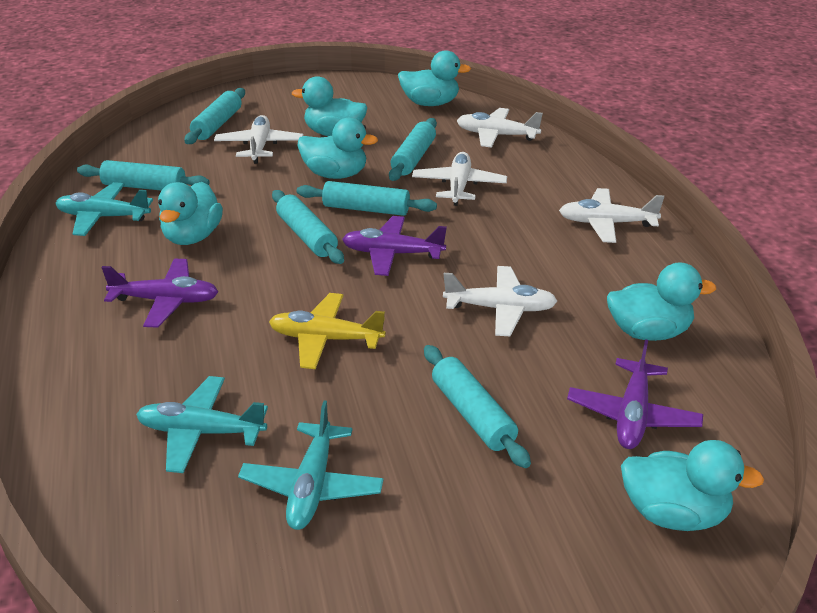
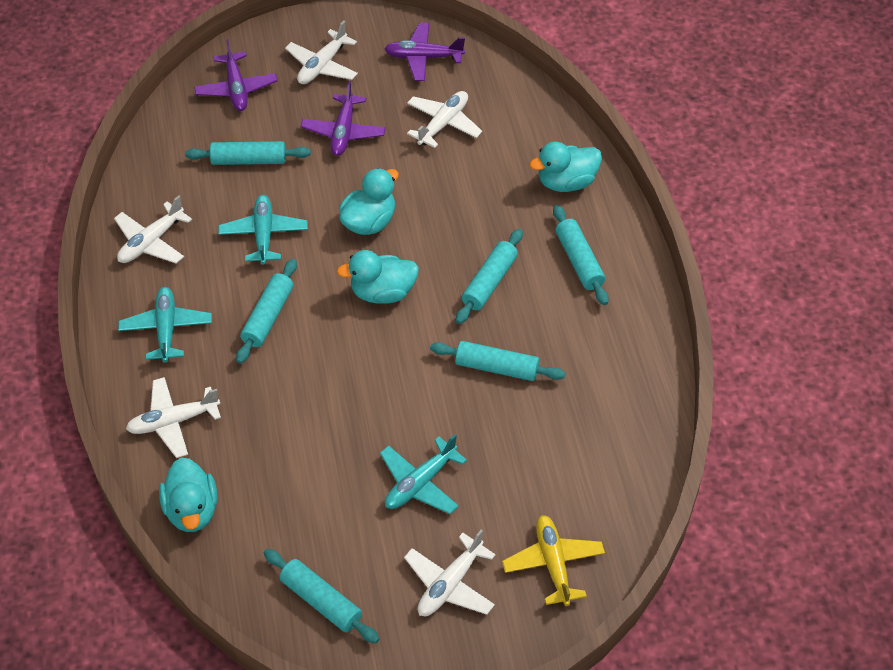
turquoise duck: [158,182,223,245] [292,76,367,136] [298,118,378,179] [398,50,471,106] [607,262,716,341] [621,440,764,531] = 6 -> [159,457,218,532] [337,250,419,304] [339,168,399,235] [529,142,602,192] = 4

